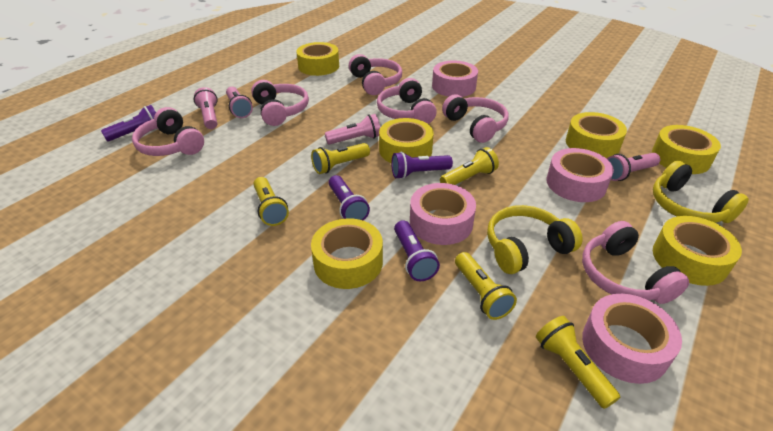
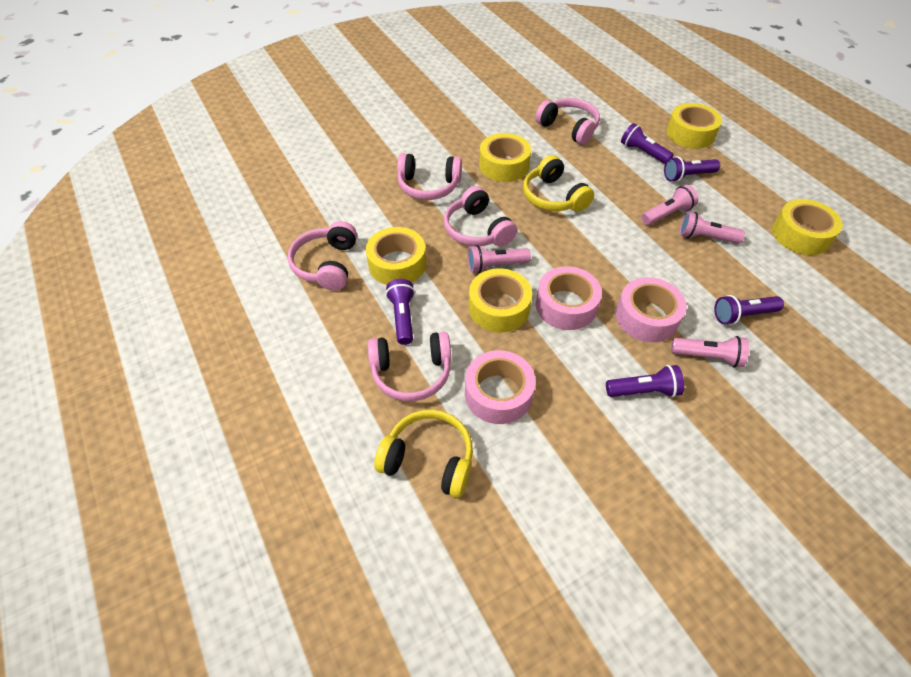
pink headphones: [132,107,204,156] [251,80,309,126] [349,54,402,95] [377,78,437,124] [442,94,509,143] [582,221,689,304] = 6 -> [288,221,357,291] [368,332,451,401] [397,153,462,200] [444,186,517,247] [535,98,600,145] = 5
pink tape: [410,183,476,245] [432,61,478,97] [546,148,614,202] [582,294,682,384] = 4 -> [465,350,536,424] [536,266,602,330] [616,277,687,342] = 3
purple flashlight: [101,105,157,141] [328,175,370,221] [391,152,453,179] [394,220,440,281] = 4 -> [386,279,415,345] [606,365,684,397] [621,123,674,164] [664,156,720,182] [714,295,784,325] = 5
yellow flashlight: [253,177,289,226] [311,143,370,174] [440,147,499,185] [455,252,517,320] [536,316,620,409] = 5 -> none = 0
yellow tape: [296,42,339,76] [311,219,383,289] [379,118,433,163] [566,112,627,158] [652,125,721,174] [653,216,742,286] = 6 -> [366,227,426,285] [469,268,532,332] [479,133,531,182] [666,103,722,149] [772,199,843,255] = 5

